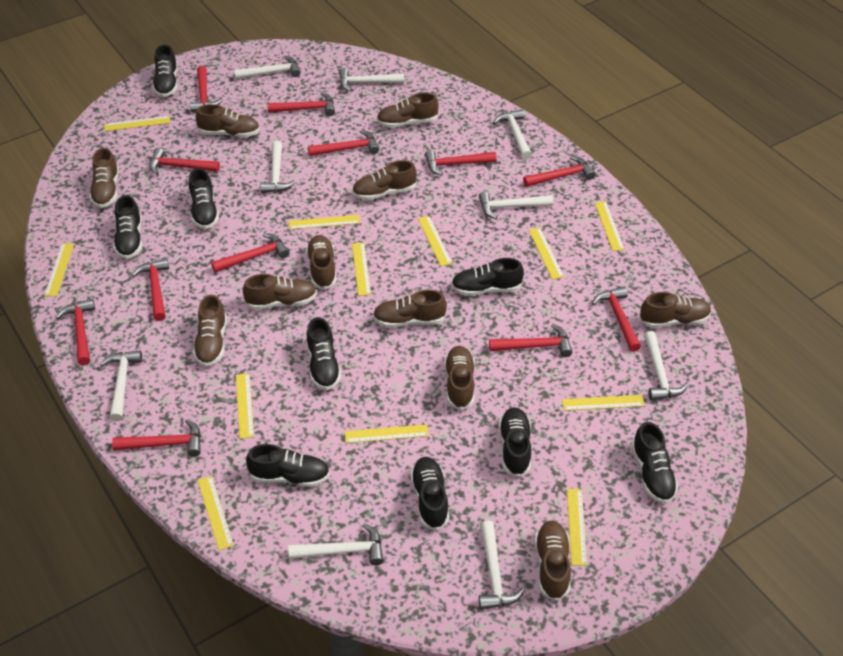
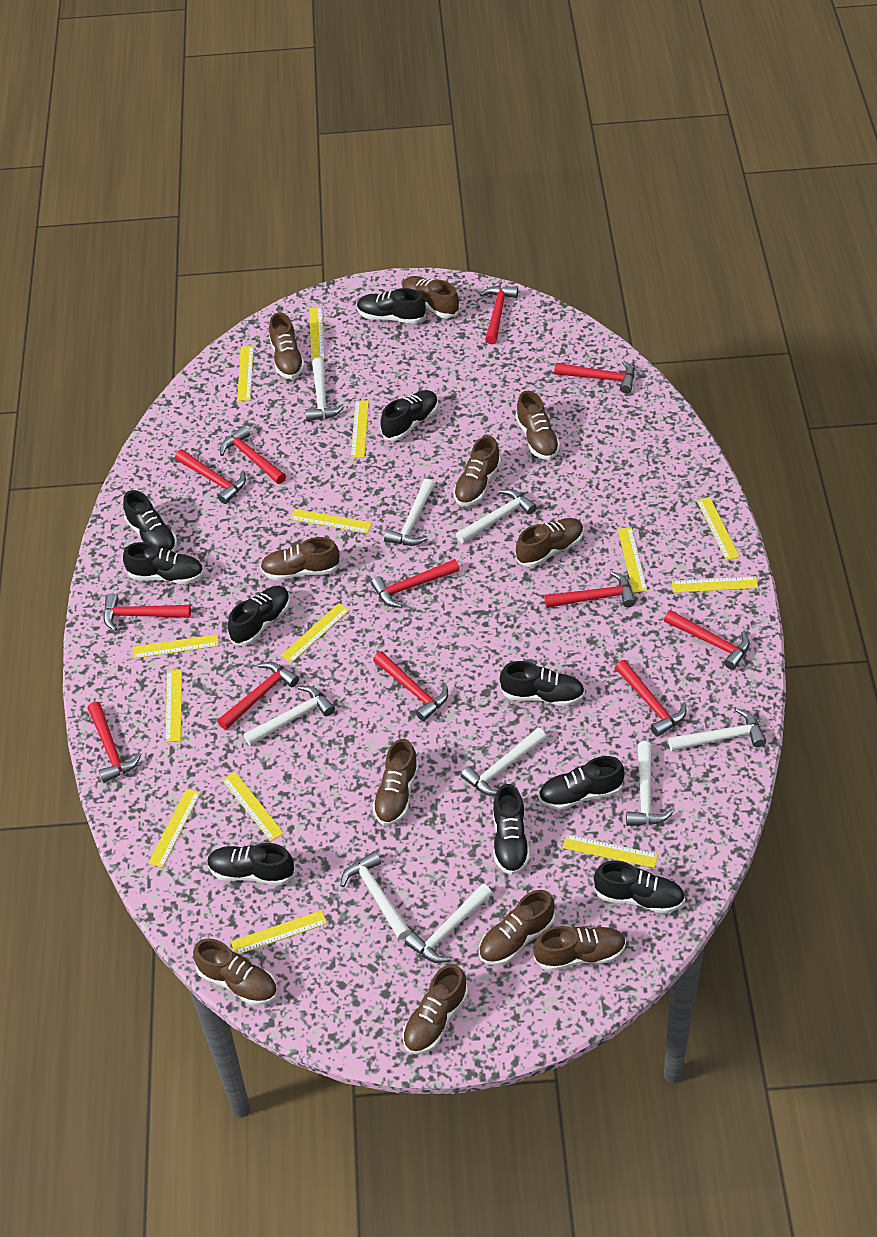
black shoe: [114,195,143,259] [152,45,178,97] [189,168,219,229] [246,444,330,487] [306,317,341,390] [410,457,449,530] [451,258,524,296] [499,407,531,477] [631,422,678,504] = 9 -> [123,490,177,552] [123,542,204,584] [207,843,295,885] [228,586,290,646] [357,288,426,324] [380,390,438,441] [493,784,530,875] [500,661,585,706] [538,756,625,810] [594,860,685,914] = 10
yellow ruler: [44,243,74,296] [104,116,170,131] [198,476,234,550] [236,373,254,439] [289,215,360,229] [345,424,429,443] [352,243,371,296] [418,216,453,266] [529,228,564,280] [562,395,645,411] [567,489,587,566] [595,201,625,251] = 12 -> [133,634,219,659] [148,789,200,868] [165,670,182,742] [222,772,284,841] [231,910,327,954] [237,346,254,401] [281,603,349,663] [290,509,372,533] [309,307,324,360] [351,401,369,458] [563,834,658,868] [618,527,647,593] [672,576,758,593] [697,497,739,560] = 14

